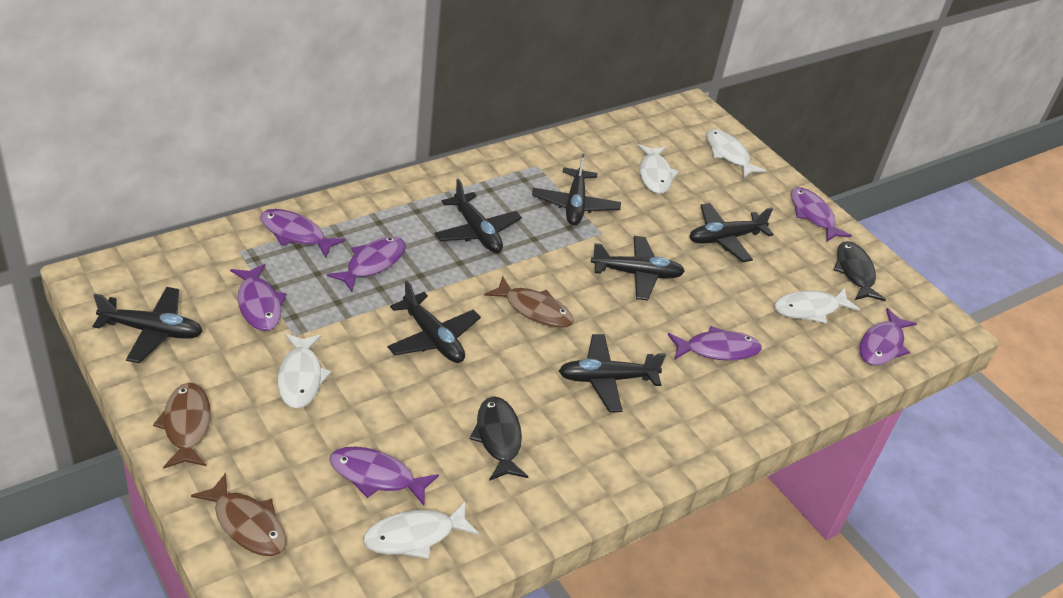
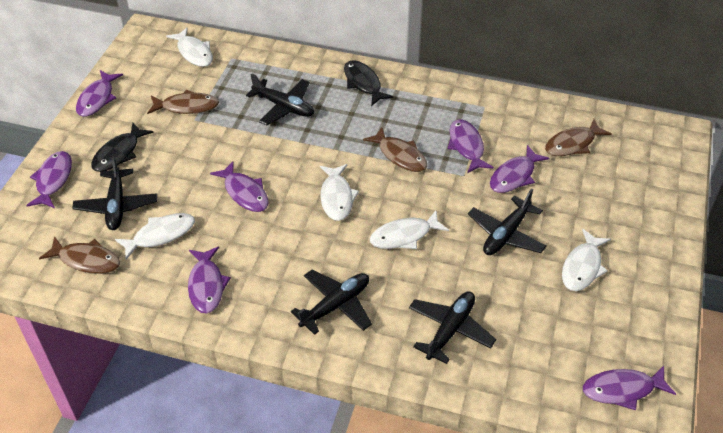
black plane: [92,287,203,363] [387,281,481,363] [435,179,522,253] [532,154,621,225] [559,334,666,412] [591,236,685,300] [689,203,774,262] = 7 -> [72,156,157,230] [246,73,314,125] [291,270,372,335] [409,292,496,364] [468,189,547,255] = 5
brown fish: [153,383,211,469] [191,473,287,556] [484,276,574,328] = 3 -> [39,236,120,274] [147,90,219,114] [363,127,427,172] [545,119,612,156] = 4

